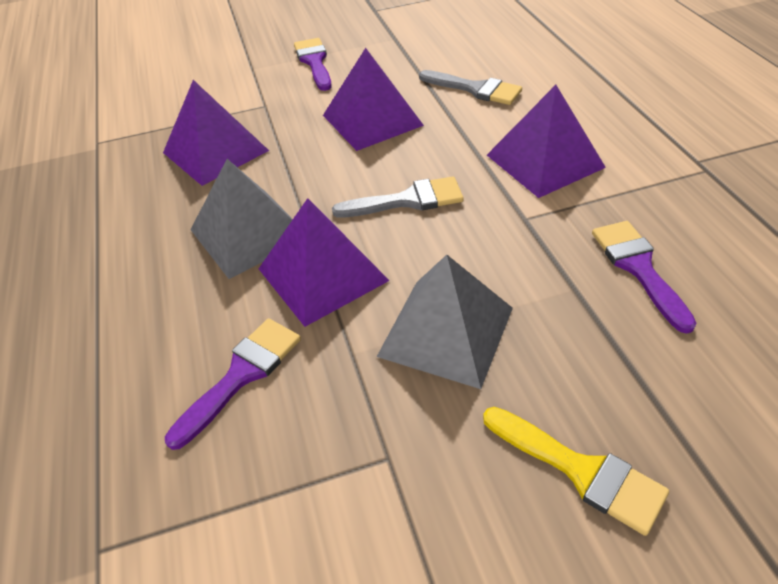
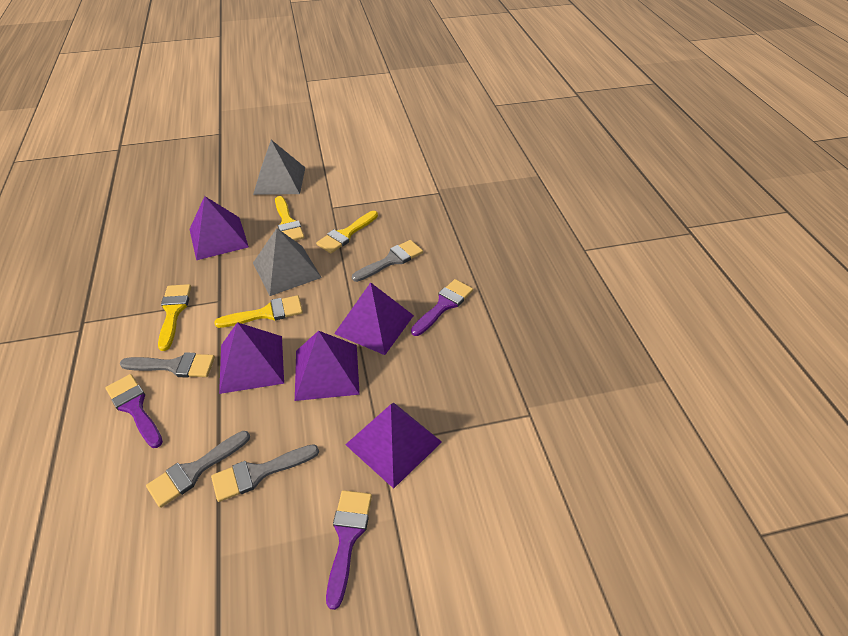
grey brush: [332,176,464,218] [419,70,522,105] = 2 -> [120,352,215,378] [146,431,250,508] [211,444,319,502] [352,240,423,282] = 4
purple pyramid: [163,80,269,186] [259,198,390,327] [323,48,424,151] [487,85,606,198] = 4 -> [190,196,249,260] [219,322,284,394] [295,331,360,401] [334,282,414,355] [345,403,442,489] = 5
yellow brush: [483,407,669,536] = 1 -> [158,284,191,351] [214,295,303,328] [275,196,304,241] [316,211,378,254] = 4

